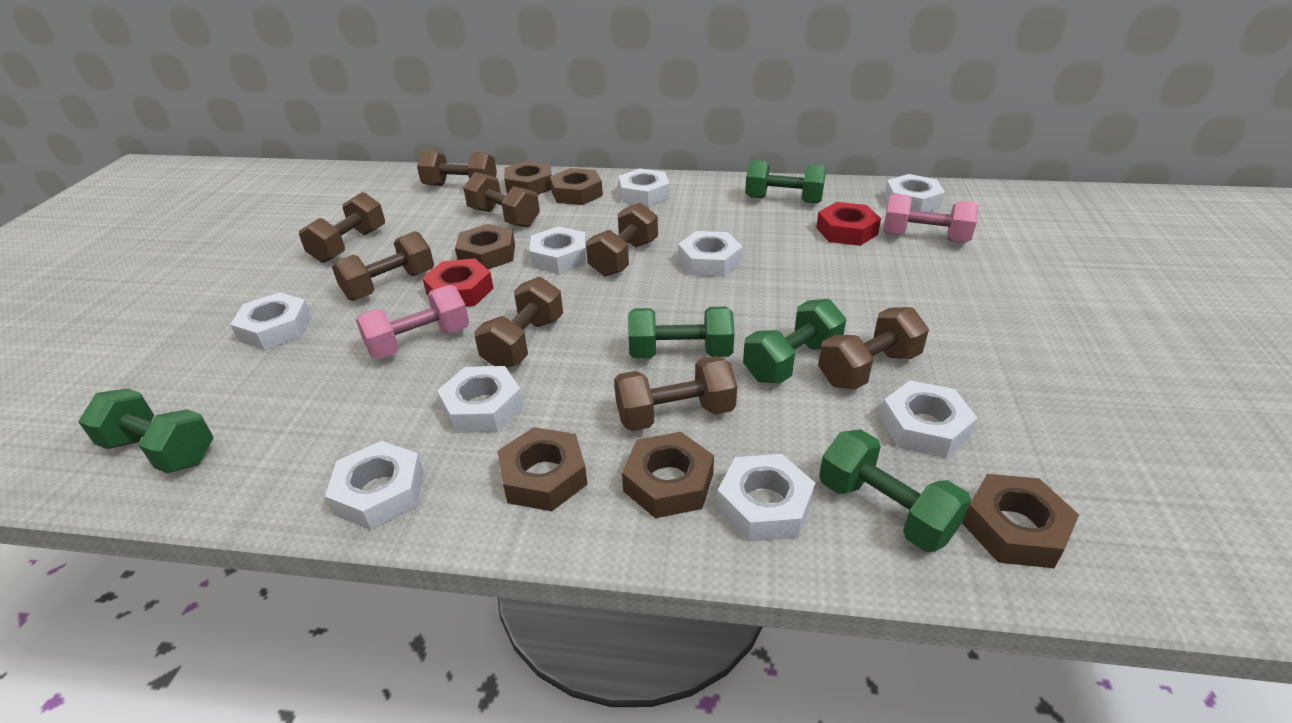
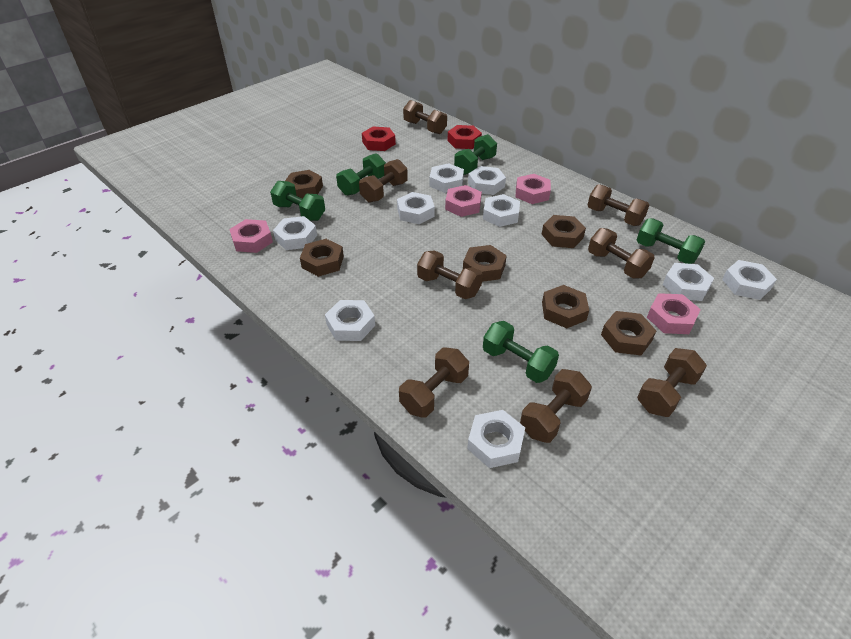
pink dumbbell: [356,285,469,359] [883,194,979,243] = 2 -> none = 0
pink nut: none = 0 -> [229,219,273,253] [445,185,482,217] [515,174,551,204] [647,293,701,334] = 4

